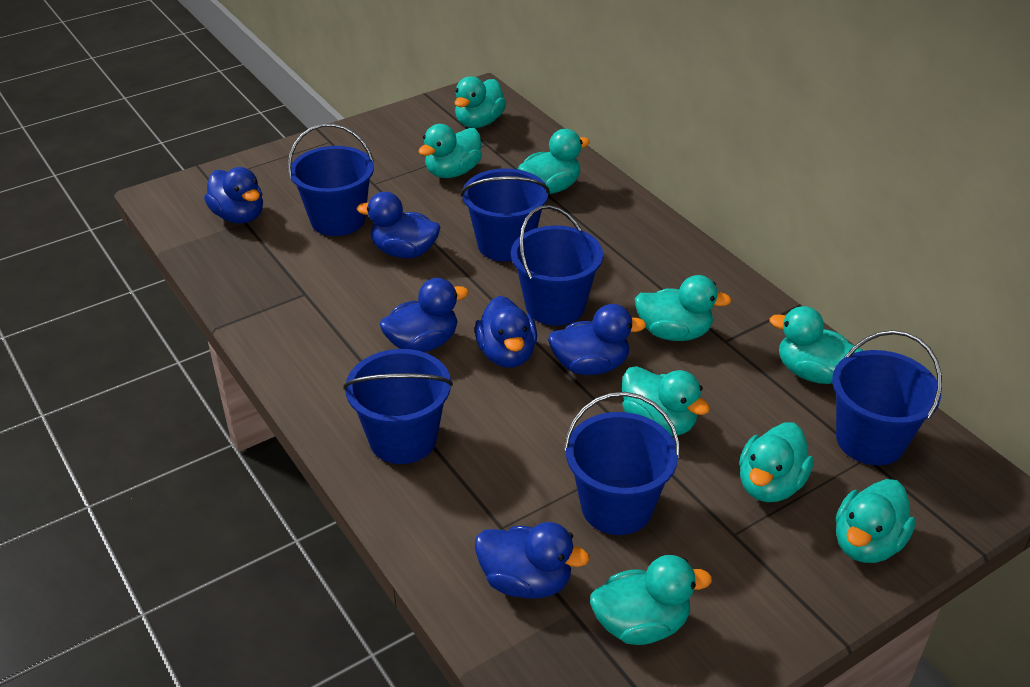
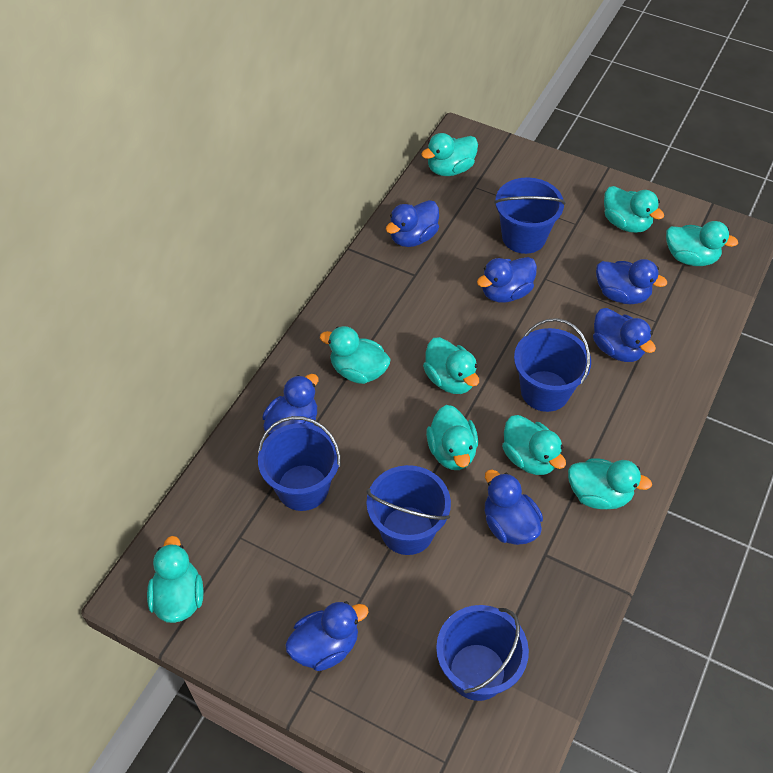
blue bucket: [288,123,374,236] [343,349,453,464] [460,168,550,262] [511,205,603,326] [564,392,680,535] [832,330,942,465] = 6 -> [258,416,341,511] [366,465,451,555] [436,605,529,701] [494,177,565,254] [514,318,591,412] = 5
blue duck: [204,167,263,224] [357,192,440,258] [380,278,469,352] [475,296,537,368] [475,522,589,599] [548,304,646,375] = 6 -> [262,374,318,435] [285,601,369,671] [386,200,439,247] [477,257,537,303] [485,470,543,545] [593,308,656,362] [596,259,667,304] = 7

